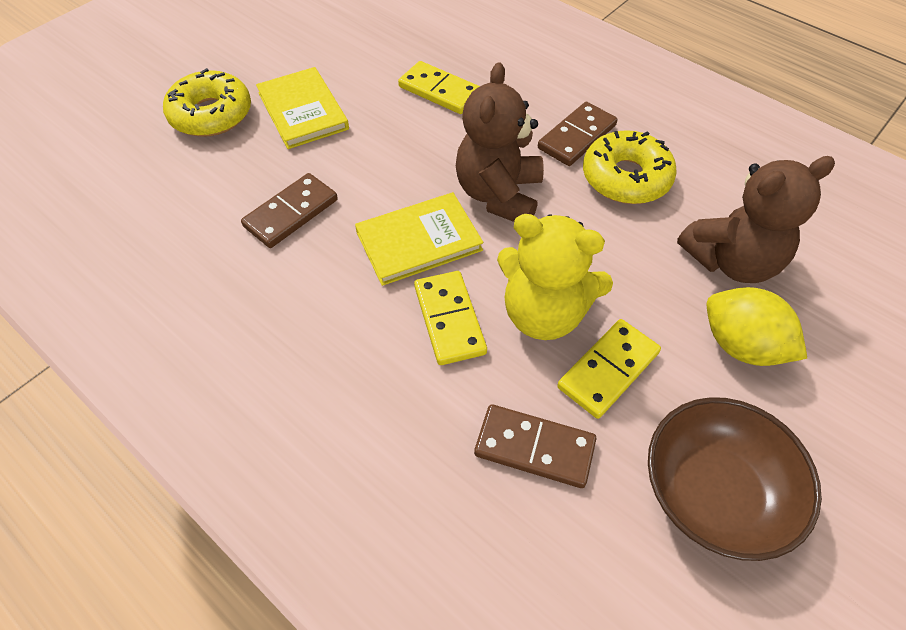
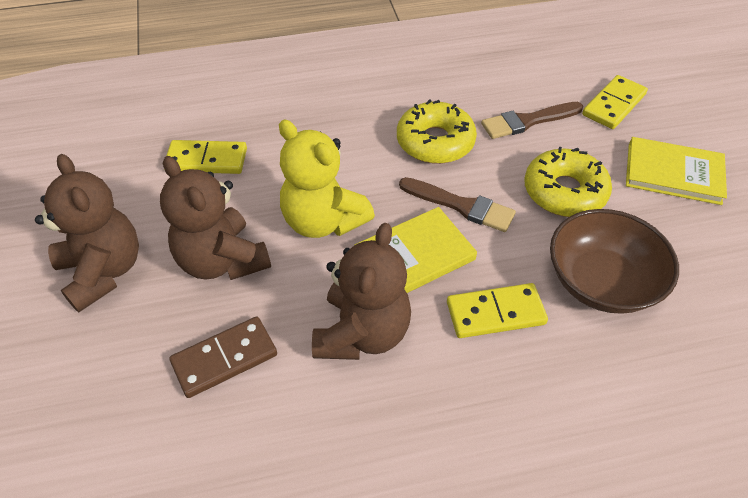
brown brush: none = 0 -> [399,177,516,232] [481,102,583,139] = 2
brown domino: [241,173,338,248] [474,404,596,488] [538,102,617,166] = 3 -> [169,317,277,398] = 1
brown teddy bear: [456,62,544,222] [677,156,835,283] = 2 -> [35,154,139,312] [160,156,271,280] [312,223,411,360] = 3
yellow lemon: [707,287,807,366] = 1 -> none = 0

